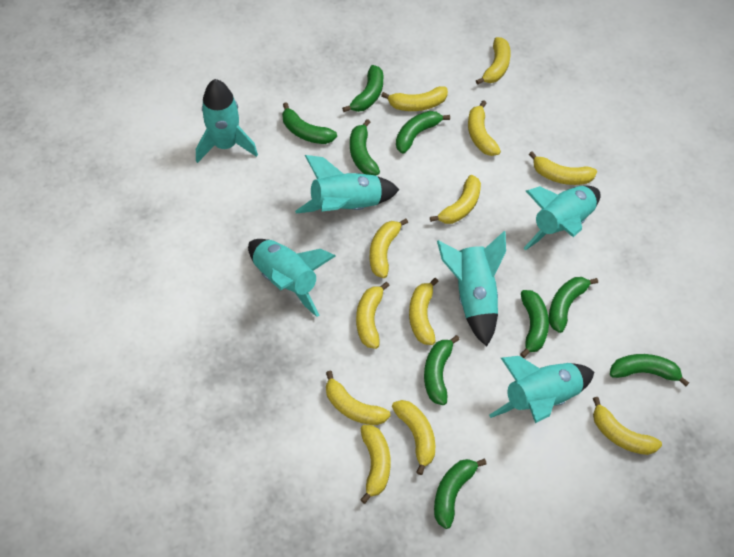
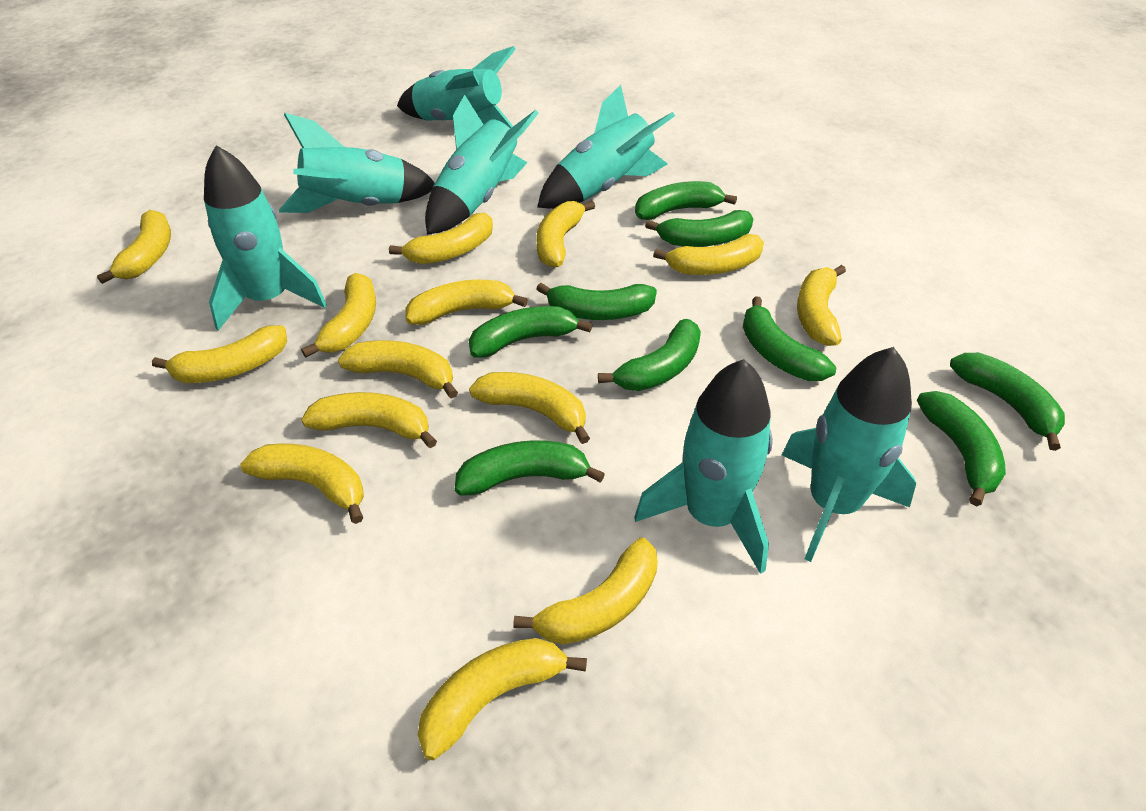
turquoise rocket: [196,79,258,163] [248,239,335,317] [295,155,400,213] [437,231,506,347] [489,356,594,423] [524,186,600,250] = 6 -> [204,145,327,331] [279,113,435,213] [397,46,515,129] [425,95,539,235] [537,85,675,209] [635,359,773,574] [782,347,916,562] = 7
yellow banana: [326,371,391,425] [356,282,390,349] [360,425,391,504] [370,219,408,278] [381,86,448,111] [392,400,435,475] [409,278,439,345] [430,175,481,224] [468,100,501,156] [476,37,511,85] [529,151,597,185] [593,397,662,455] = 12 -> [97,210,171,284] [152,325,287,383] [240,443,364,524] [301,273,376,358] [301,392,437,448] [338,340,458,399] [389,213,493,264] [406,280,528,325] [418,638,587,760] [469,372,590,444] [513,538,658,645] [536,201,595,268] [653,234,764,275] [797,265,846,346] = 14

